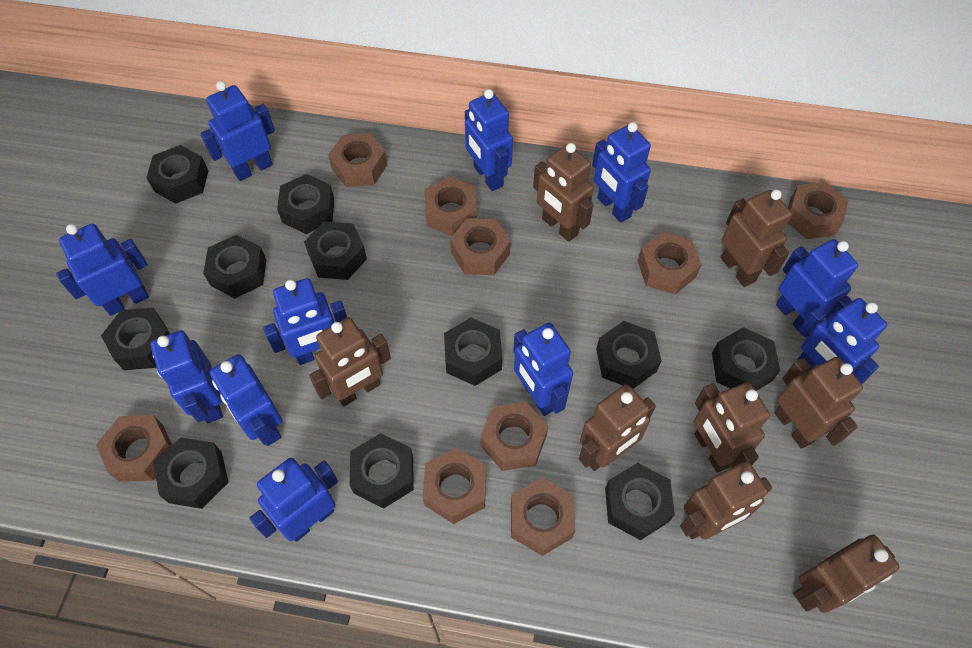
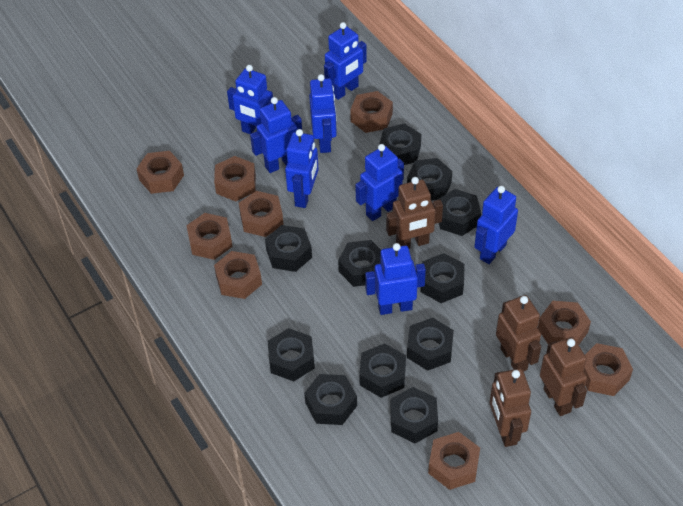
blue robot: [56,223,149,316] [150,330,223,423] [200,81,275,181] [210,354,283,446] [249,458,338,542] [263,278,347,365] [465,89,513,191] [513,323,573,416] [592,122,651,223] [776,239,858,335] [797,298,887,384] = 11 -> [227,65,273,134] [250,97,302,173] [285,129,319,208] [309,74,337,153] [324,22,367,100] [355,144,404,221] [365,243,426,315] [474,186,518,264] = 8
brown robot: [309,317,391,407] [533,143,594,242] [579,384,656,471] [680,461,772,539] [694,382,770,473] [721,190,792,287] [774,357,863,449] [793,535,899,613] = 8 -> [386,177,443,249] [490,368,531,447] [496,295,541,372] [540,337,587,416] = 4

